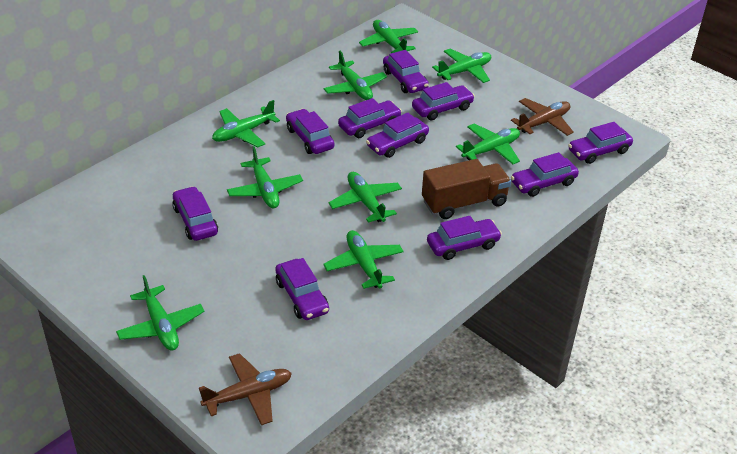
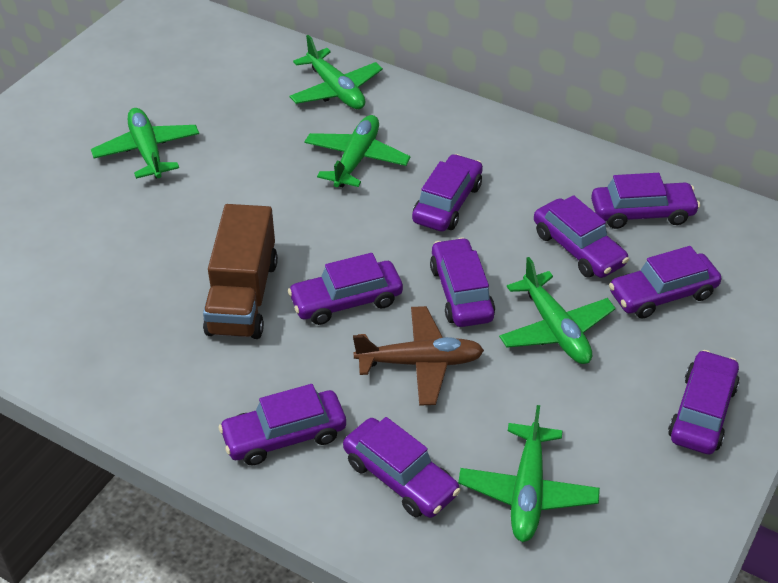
brown plane: [199,353,292,425] [511,98,574,136] = 2 -> [353,306,484,406] = 1
green plane: [116,275,205,351] [212,100,280,147] [227,146,303,208] [323,230,404,289] [324,51,387,100] [328,172,402,223] [359,20,418,53] [432,49,491,83] [456,123,520,164] = 9 -> [91,108,199,179] [290,35,383,109] [305,115,410,187] [458,405,600,542] [499,257,616,364] = 5
purple car: [172,186,218,241] [275,258,329,320] [286,109,334,154] [338,98,402,138] [366,112,429,158] [383,50,429,93] [412,82,475,120] [427,216,502,260] [511,152,579,197] [568,122,633,164] = 10 -> [218,384,346,465] [288,253,403,325] [343,417,461,518] [412,154,483,232] [430,237,495,327] [534,195,629,278] [591,173,700,229] [609,246,721,319] [668,350,740,455] = 9

